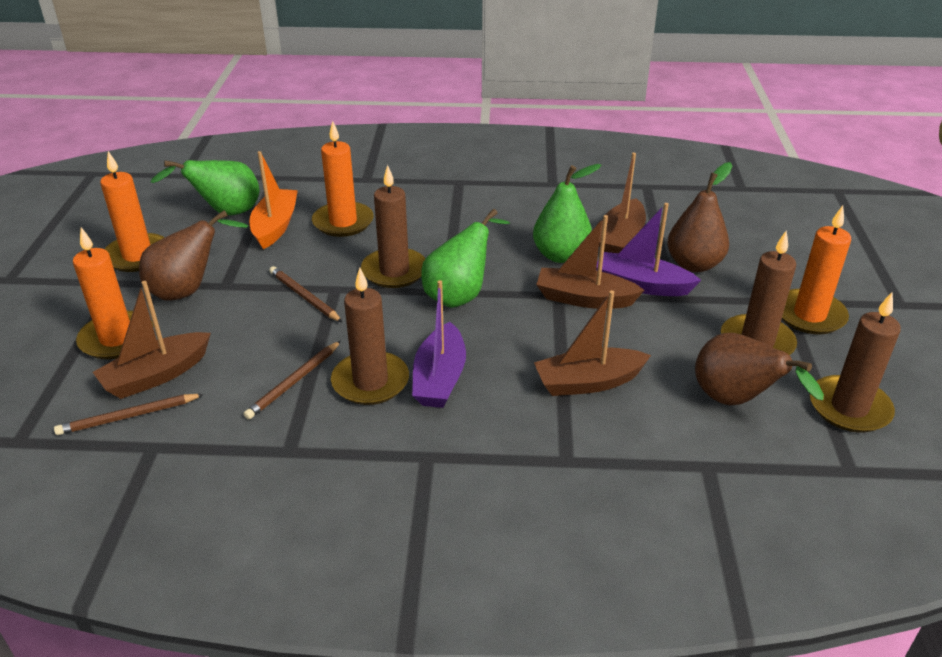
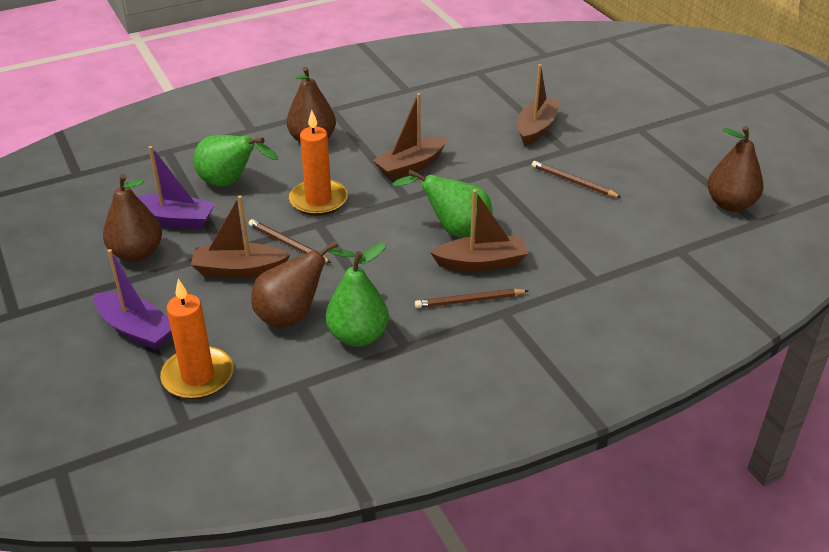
brown candle: [331,268,409,405] [361,165,425,288] [721,230,797,355] [810,292,901,433] = 4 -> none = 0
brown pear: [139,210,249,301] [667,162,732,272] [695,333,824,405] = 3 -> [103,174,162,262] [251,241,356,327] [286,67,336,143] [707,126,764,211] = 4
orange boat: [249,151,298,249] = 1 -> none = 0
orange candle: [73,227,153,359] [100,151,165,272] [312,121,374,237] [782,206,851,334] = 4 -> [160,279,233,399] [289,110,348,216] = 2

